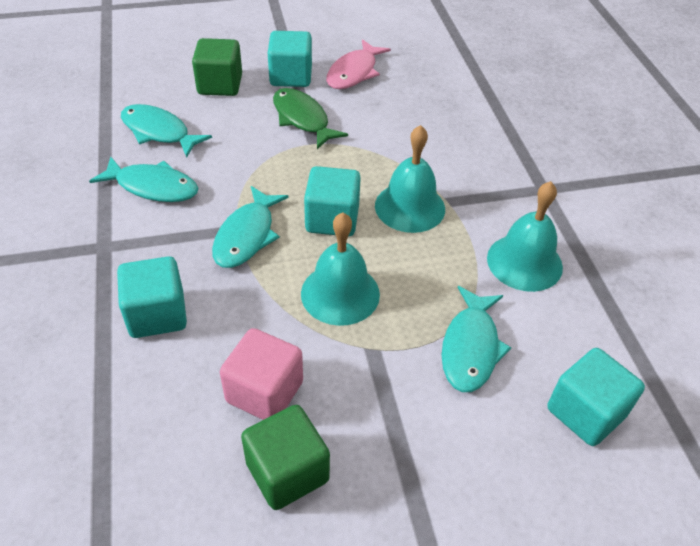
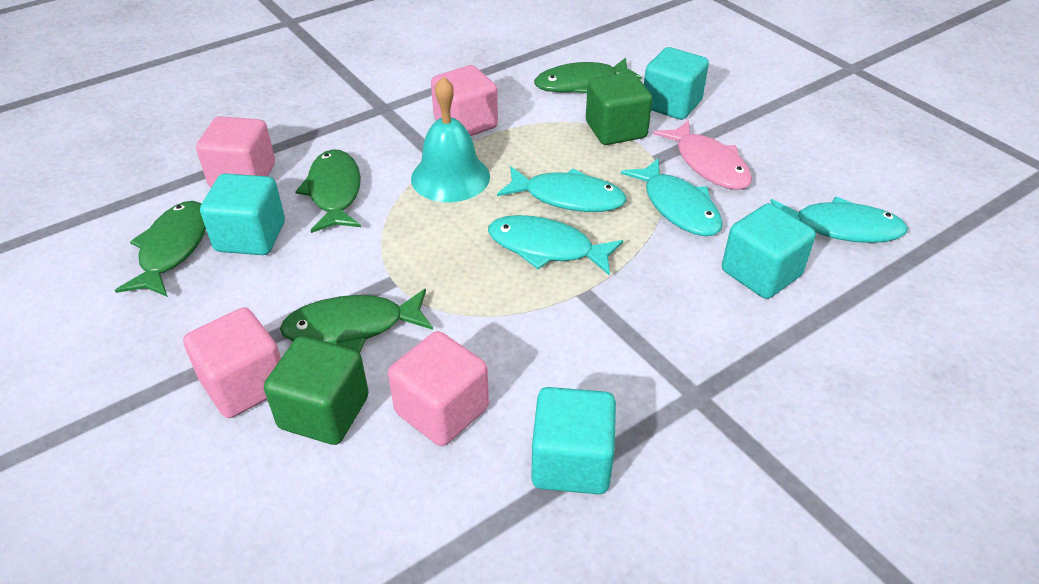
green fish: [273,88,348,149] = 1 -> [115,201,206,297] [280,289,433,353] [295,149,361,233] [534,58,642,93] = 4
pink cube: [220,328,303,420] = 1 -> [183,307,281,418] [196,116,275,187] [388,331,489,446] [431,65,498,136] = 4
turquoise bell: [301,213,380,326] [375,125,445,233] [487,181,563,292] = 3 -> [411,76,490,202] = 1

